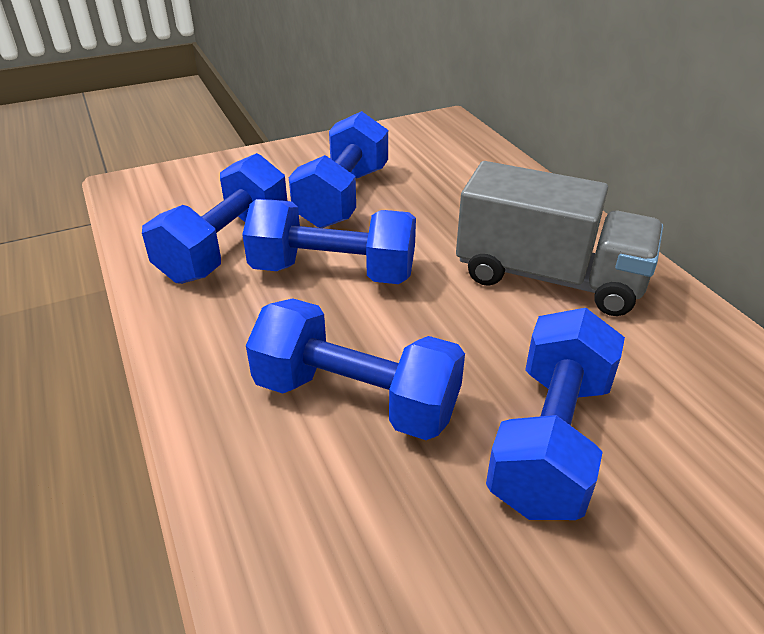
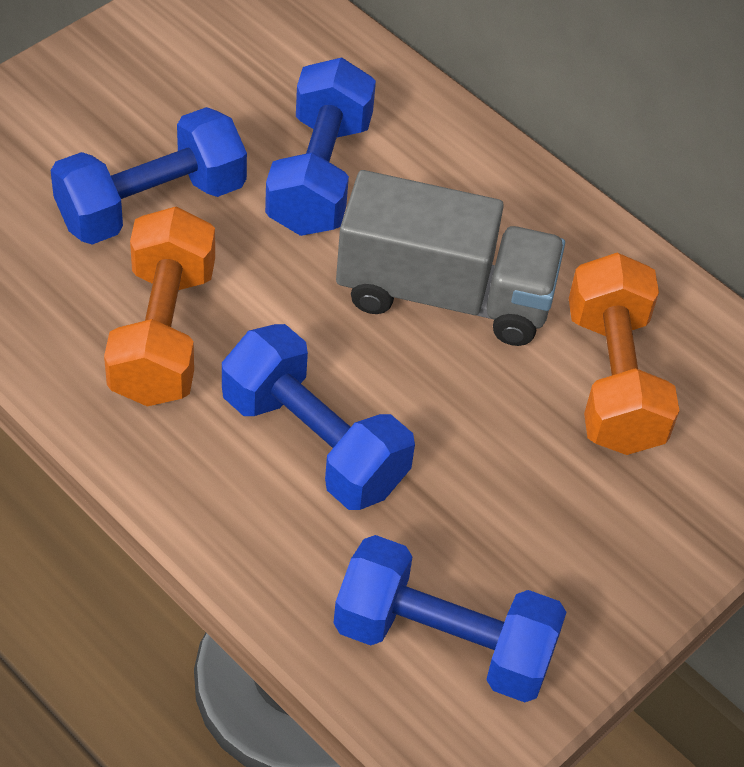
blue dumbbell: [142,153,287,284] [242,199,416,284] [246,298,465,440] [289,111,388,228] [486,308,625,520] = 5 -> [51,107,247,244] [222,324,415,510] [265,57,376,236] [334,535,567,702] = 4
orange dumbbell: none = 0 -> [104,207,215,407] [569,253,679,455] = 2

